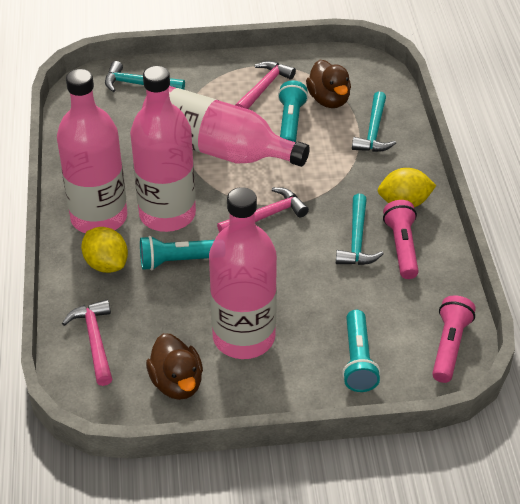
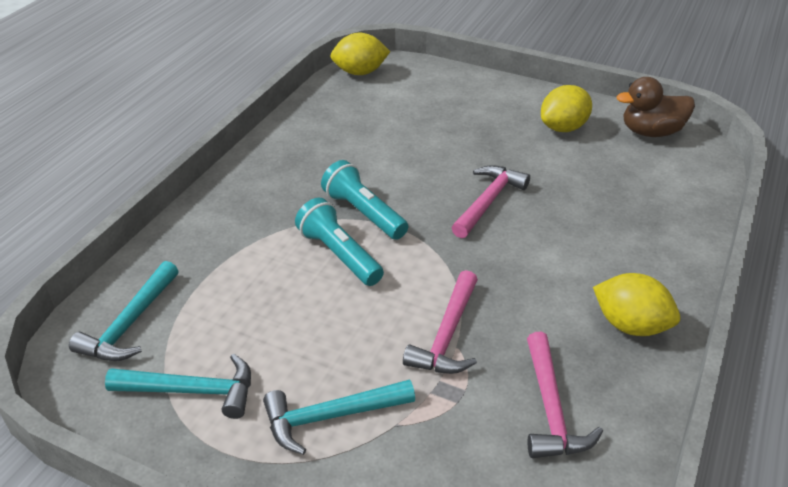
brown duck: [146,333,203,400] [306,60,351,108] = 2 -> [617,77,695,137] = 1
pink bottle: [57,69,127,233] [130,66,196,232] [142,86,310,167] [209,187,277,359] = 4 -> none = 0
pink flashlight: [383,200,419,279] [432,295,476,383] = 2 -> none = 0
turquoise flashlight: [140,236,214,270] [278,80,308,142] [342,310,381,392] = 3 -> [295,198,384,286] [321,160,408,240] = 2
yellow lemon: [81,227,128,273] [378,168,436,207] = 2 -> [330,33,391,75] [541,85,592,132] [593,273,680,336] = 3

